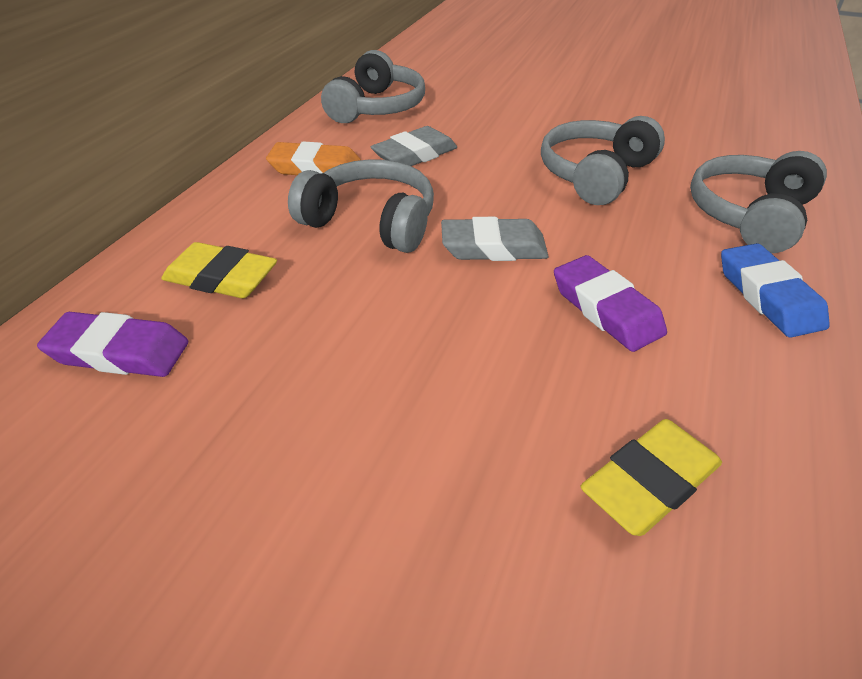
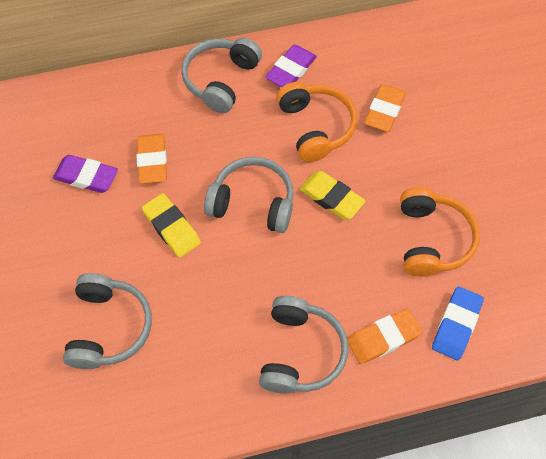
grey eraser: [371,126,457,166] [441,217,549,261] = 2 -> none = 0
orange eraser: [266,141,361,175] = 1 -> [136,134,167,184] [347,308,422,365] [364,84,406,132] = 3
orange headphones: none = 0 -> [277,82,357,162] [400,187,480,277] = 2

